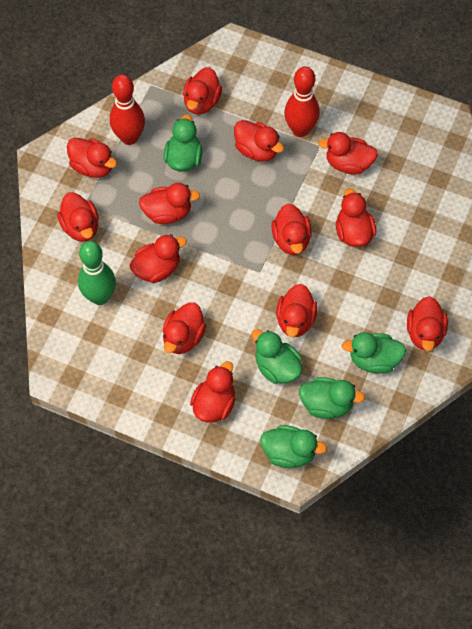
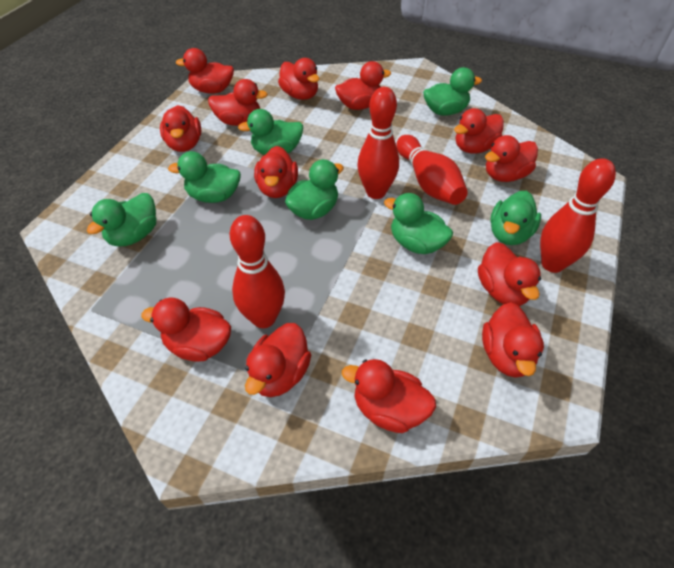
green bowling pin: [78,241,116,305] = 1 -> none = 0
green duck: [164,114,202,172] [251,329,302,384] [260,425,327,468] [299,377,365,419] [342,332,406,374] = 5 -> [87,193,156,246] [168,151,241,203] [238,109,303,155] [285,159,344,220] [384,193,453,254] [423,67,482,116] [490,191,541,245] = 7
red bowling pin: [110,75,145,145] [284,66,320,137] = 2 -> [230,215,285,328] [358,87,399,199] [397,135,468,205] [540,158,616,273] = 4

